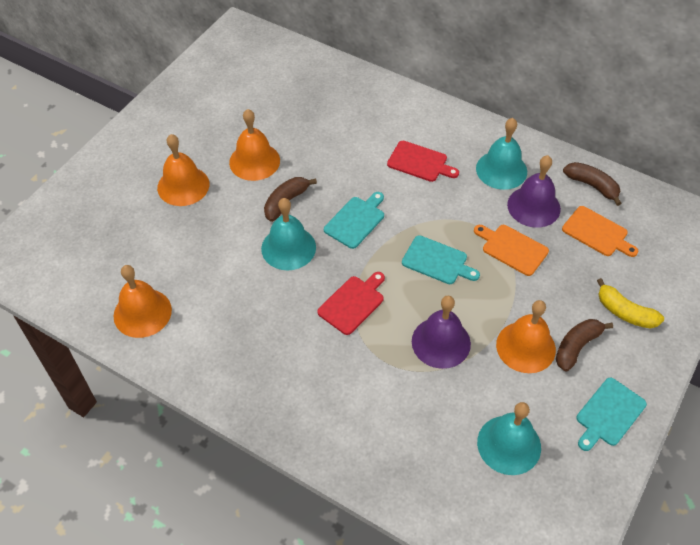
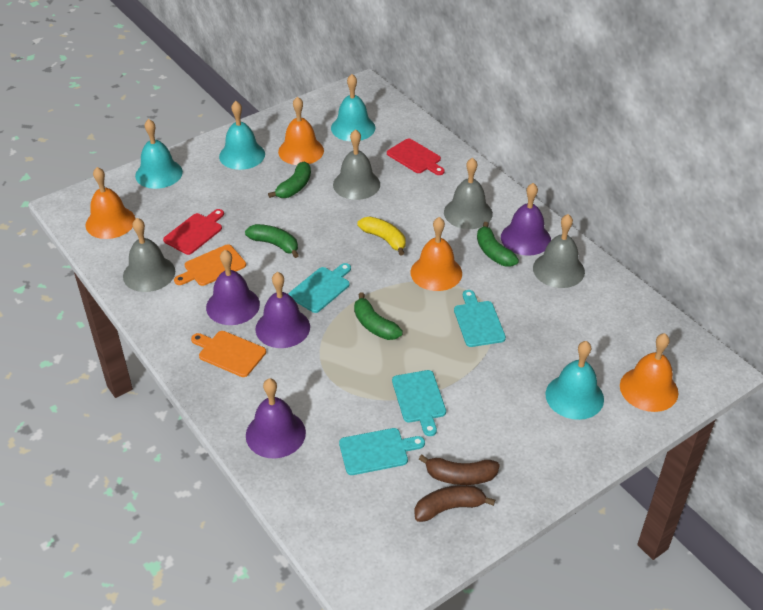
brown banana: [264,177,317,222] [556,319,613,371] [563,162,622,206] = 3 -> [414,485,495,522] [419,455,500,485] = 2
green banana: none = 0 -> [245,224,299,258] [268,162,311,198] [354,292,403,340] [477,222,519,267] = 4
grey bell: none = 0 -> [123,218,175,292] [333,129,380,200] [444,158,493,229] [533,214,585,288] = 4
purple bell: [412,296,471,369] [507,155,561,228] = 2 -> [206,250,260,325] [246,378,306,458] [255,272,310,348] [501,183,551,256] = 4
turquoise bell: [261,198,316,270] [476,118,527,190] [477,402,541,475] = 3 -> [135,119,183,189] [219,101,265,170] [331,74,375,141] [546,341,604,420] = 4
turquoise cutting board: [324,192,384,249] [402,235,480,284] [576,378,647,451] = 3 -> [289,263,351,313] [339,428,425,475] [392,370,446,436] [454,290,506,347] = 4

